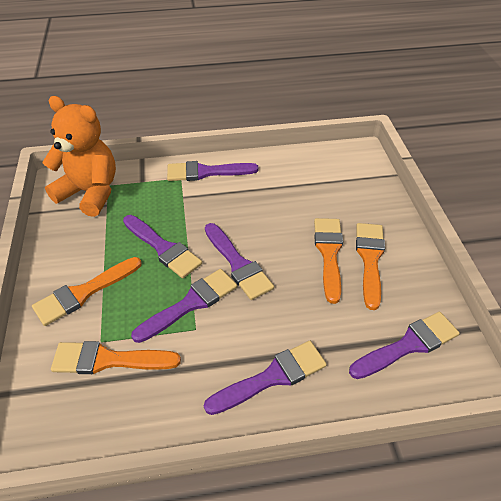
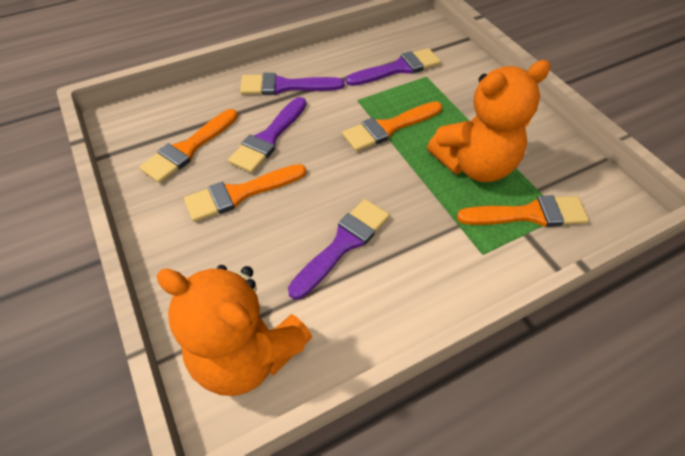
orange teddy bear: [42,96,116,217] = 1 -> [156,265,312,396] [427,60,551,182] = 2
purple brush: [123,215,202,278] [131,269,237,343] [167,161,259,181] [204,341,327,415] [205,223,274,300] [349,311,460,379] = 6 -> [228,97,307,173] [240,73,344,95] [288,199,390,299] [346,48,441,86] = 4

